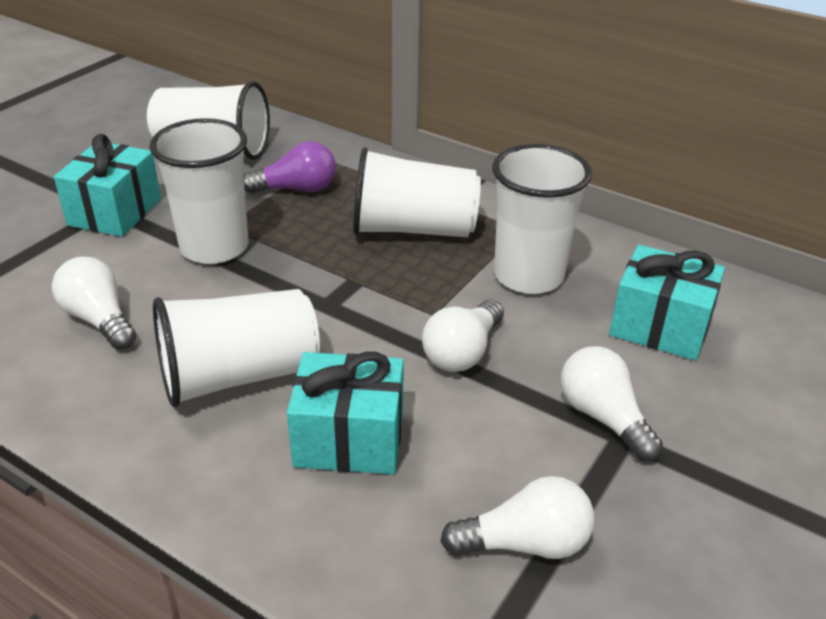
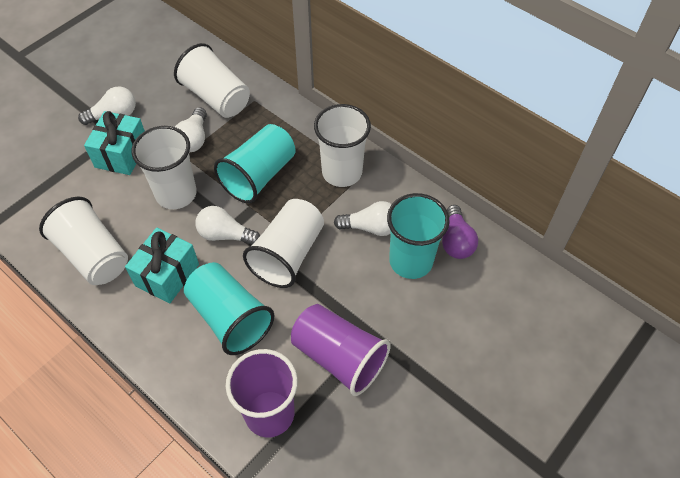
purple cup: none = 0 -> [226,349,298,437] [291,304,391,396] = 2
turquoise cup: none = 0 -> [184,262,274,355] [214,124,295,203] [387,193,450,279] = 3
turquoise gift: [54,134,161,237] [287,351,404,474] [609,245,725,361] = 3 -> [84,111,145,175] [125,227,199,304] = 2

